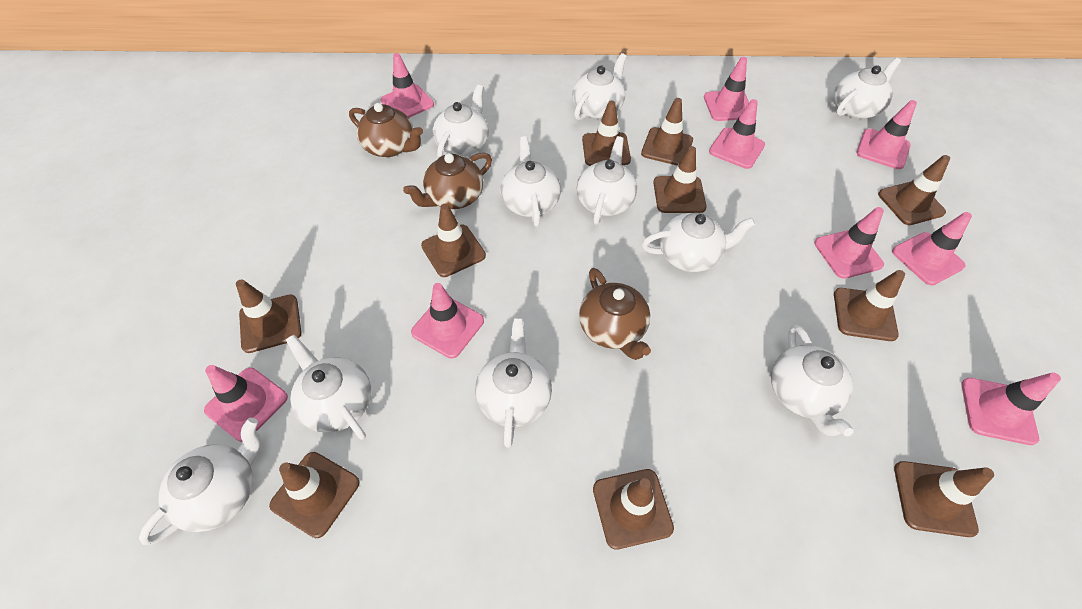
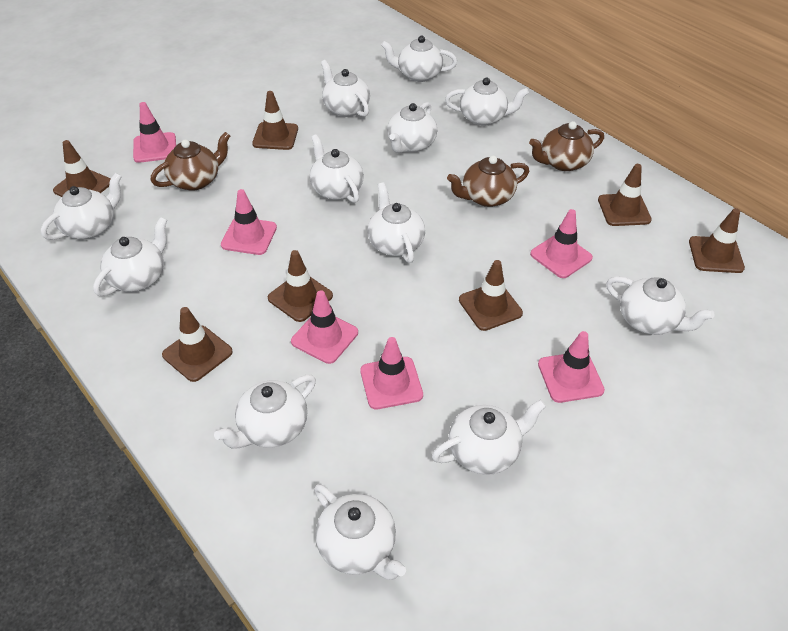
brown traffic cone: [236,280,301,353] [269,452,360,538] [421,204,486,277] [582,100,631,166] [593,469,674,550] [641,98,693,166] [653,146,707,213] [834,270,905,341] [878,155,950,225] [894,461,994,537] = 10 -> [53,140,111,197] [162,307,233,382] [252,91,298,150] [268,250,333,322] [459,260,523,331] [598,164,652,226] [689,208,745,273] = 7
pink traffic cone: [204,365,288,442] [381,53,434,118] [411,283,484,358] [704,57,749,121] [709,99,765,169] [814,207,884,279] [856,100,917,169] [892,212,972,285] [962,372,1061,445] = 9 -> [133,102,176,163] [221,189,277,255] [291,290,358,364] [360,337,423,409] [530,209,593,278] [538,331,605,403] = 6
white teapot: [139,418,261,545] [286,335,371,440] [433,85,489,158] [475,318,552,448] [500,136,561,227] [572,53,627,120] [577,136,637,225] [642,213,755,272] [771,325,854,437] [834,58,901,119] = 10 -> [41,173,122,240] [93,217,167,296] [214,375,316,448] [310,134,364,203] [314,484,406,580] [321,60,370,117] [367,182,425,263] [381,36,457,82] [387,102,437,153] [432,399,546,475] [445,78,529,126] [606,276,714,335] = 12

